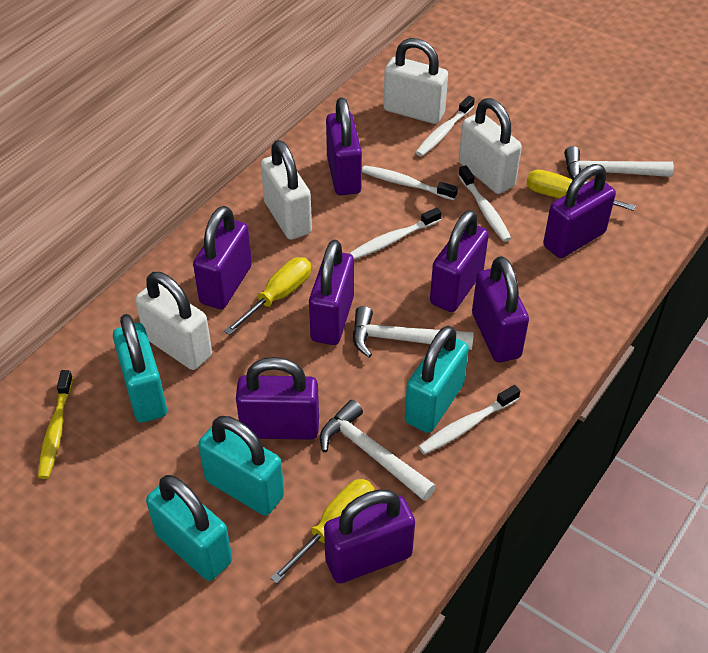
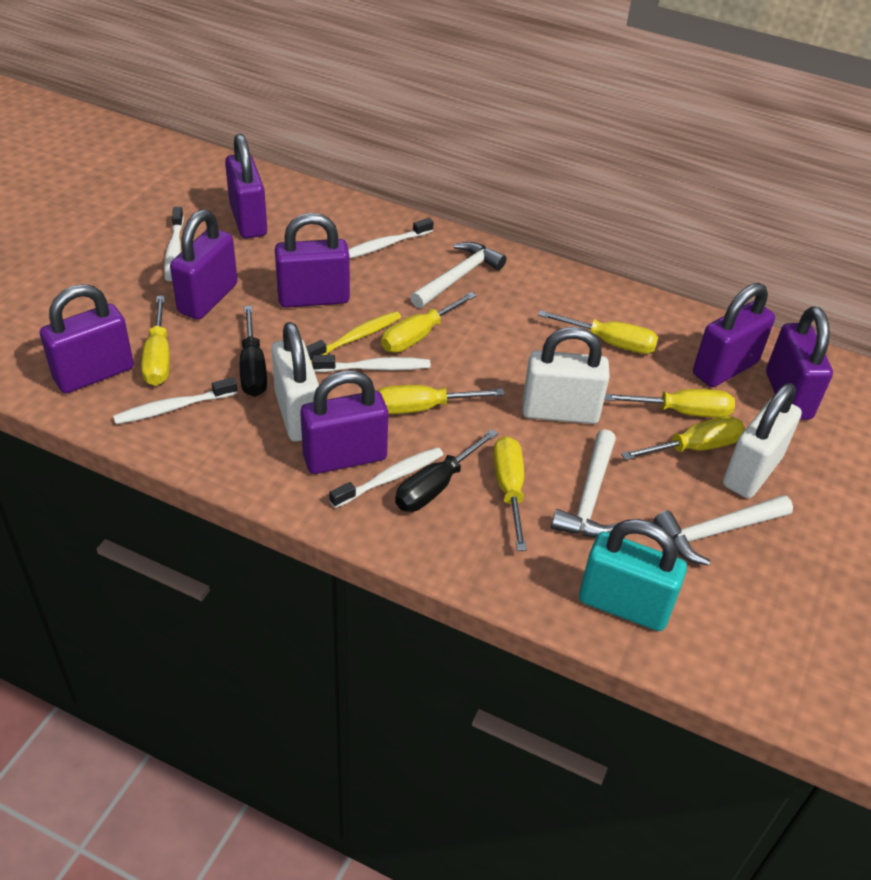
black screwdriver: none = 0 -> [240,306,267,397] [395,429,498,512] = 2
purple padlock: [193,206,252,309] [236,357,319,440] [309,240,354,345] [324,489,415,583] [326,97,362,195] [430,210,489,312] [472,256,529,362] [543,164,616,258] = 8 -> [40,284,134,393] [170,209,238,320] [225,134,267,238] [275,213,350,308] [300,370,388,474] [693,283,775,387] [766,307,833,420] = 7
turquoise padlock: [113,314,167,423] [146,475,232,581] [198,416,284,516] [405,326,469,433] = 4 -> [579,519,687,631] = 1
white padlock: [135,272,212,370] [261,140,312,240] [384,38,448,124] [459,98,522,194] = 4 -> [271,322,319,442] [522,327,610,424] [723,383,802,498] = 3
yellow screwdriver: [224,257,311,335] [270,479,375,584] [526,170,636,211] = 3 -> [141,296,170,386] [378,385,505,414] [381,292,477,353] [493,436,527,551] [538,310,658,354] [605,389,735,418] [621,416,745,460] = 7

